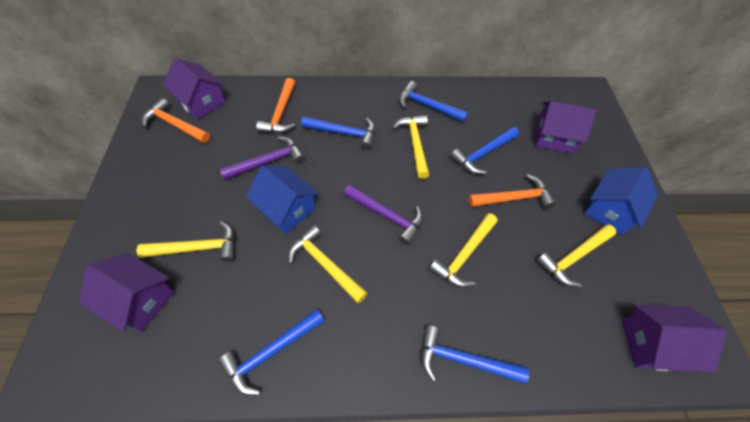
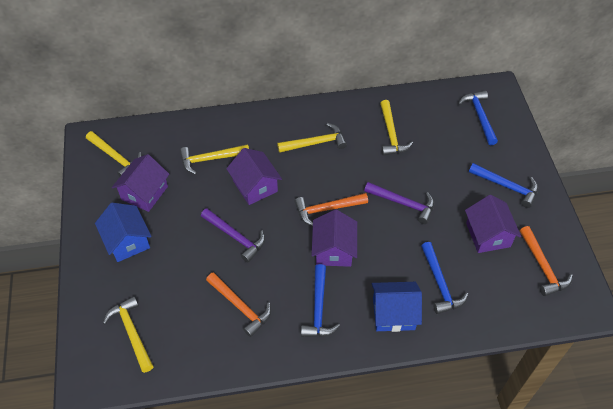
blue hammer: [218,309,325,396] [301,116,375,150] [399,81,468,122] [421,325,529,384] [450,127,519,174] = 5 -> [301,264,340,337] [421,242,468,314] [458,90,498,145] [469,163,538,208] = 4

